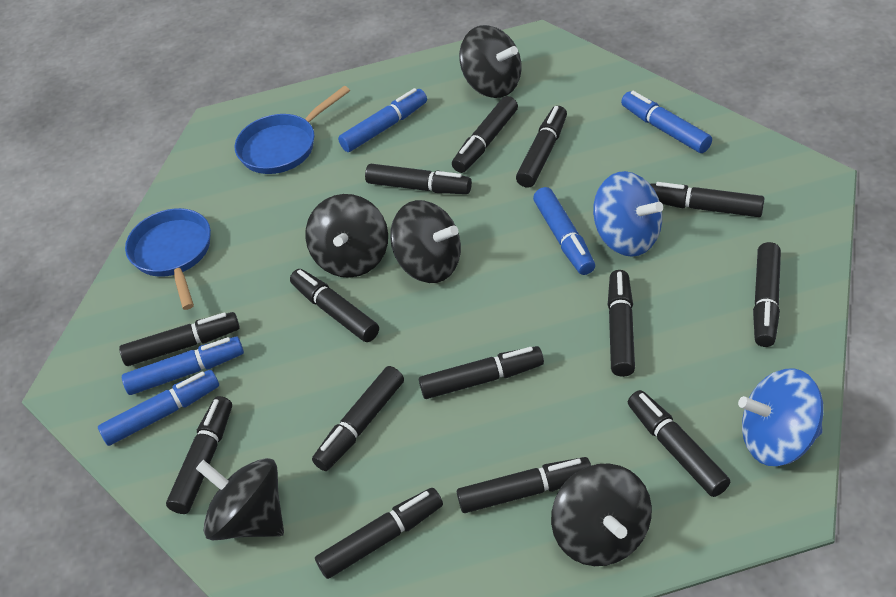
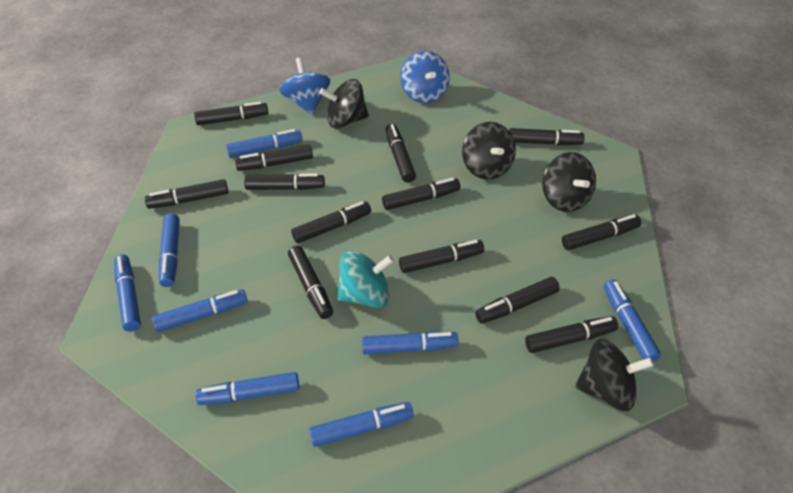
black marker: [119,312,240,366] [166,396,232,514] [290,269,379,342] [312,366,404,471] [315,488,443,579] [365,164,472,194] [419,346,544,399] [452,96,518,173] [457,457,591,513] [516,106,567,188] [608,270,635,377] [628,390,730,497] [650,182,765,217] [753,242,781,347] = 14 -> [145,179,229,209] [194,102,268,125] [235,144,313,171] [244,174,325,190] [288,245,333,319] [291,201,371,243] [382,178,460,210] [386,124,416,182] [399,240,484,273] [475,277,560,324] [509,128,585,145] [525,316,618,353] [562,214,641,250] = 13
black spinning top: [196,458,284,540] [305,194,388,278] [390,200,461,283] [459,25,521,98] [551,464,652,566] = 5 -> [319,79,369,128] [462,122,516,180] [542,152,596,212] [575,338,654,411] = 4
blue marker: [98,370,219,446] [122,337,244,395] [338,88,427,152] [533,187,595,275] [621,91,712,153] = 5 -> [114,254,141,332] [152,289,248,332] [159,213,180,287] [196,372,299,405] [226,129,302,158] [309,402,414,447] [362,331,458,354] [604,279,661,362] = 8
blue pan: [125,208,211,310] [235,86,350,174] = 2 -> none = 0
turquoise spinning top: none = 0 -> [337,250,394,308] = 1

